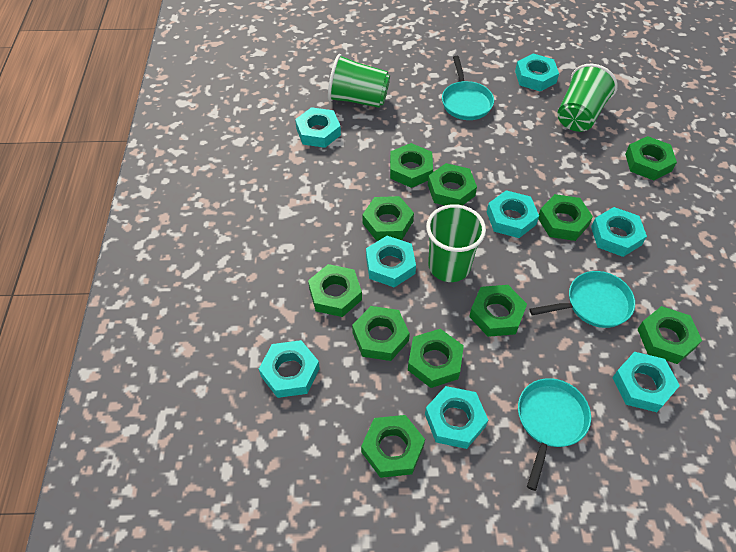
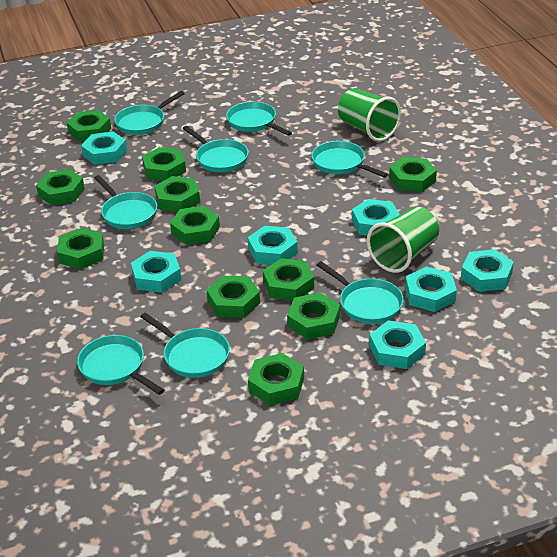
green cup: [328,54,390,108] [426,204,486,282] [557,64,618,132] = 3 -> [338,88,401,142] [367,207,439,273] = 2
turquoise nut: [259,340,320,398] [295,107,341,148] [366,236,416,287] [425,386,488,449] [487,190,539,238] [515,54,559,92] [591,207,647,257] [612,352,680,412] = 8 -> [81,131,127,165] [131,251,181,293] [248,226,298,264] [352,199,400,236] [369,320,426,369] [405,266,457,312] [461,249,514,292] = 7
turquoise pan: [442,56,494,120] [518,378,591,491] [529,271,635,328] = 3 -> [77,335,164,395] [94,175,157,229] [114,91,185,135] [140,313,230,378] [183,126,249,172] [226,102,292,136] [312,141,388,178] [317,261,404,324] = 8

